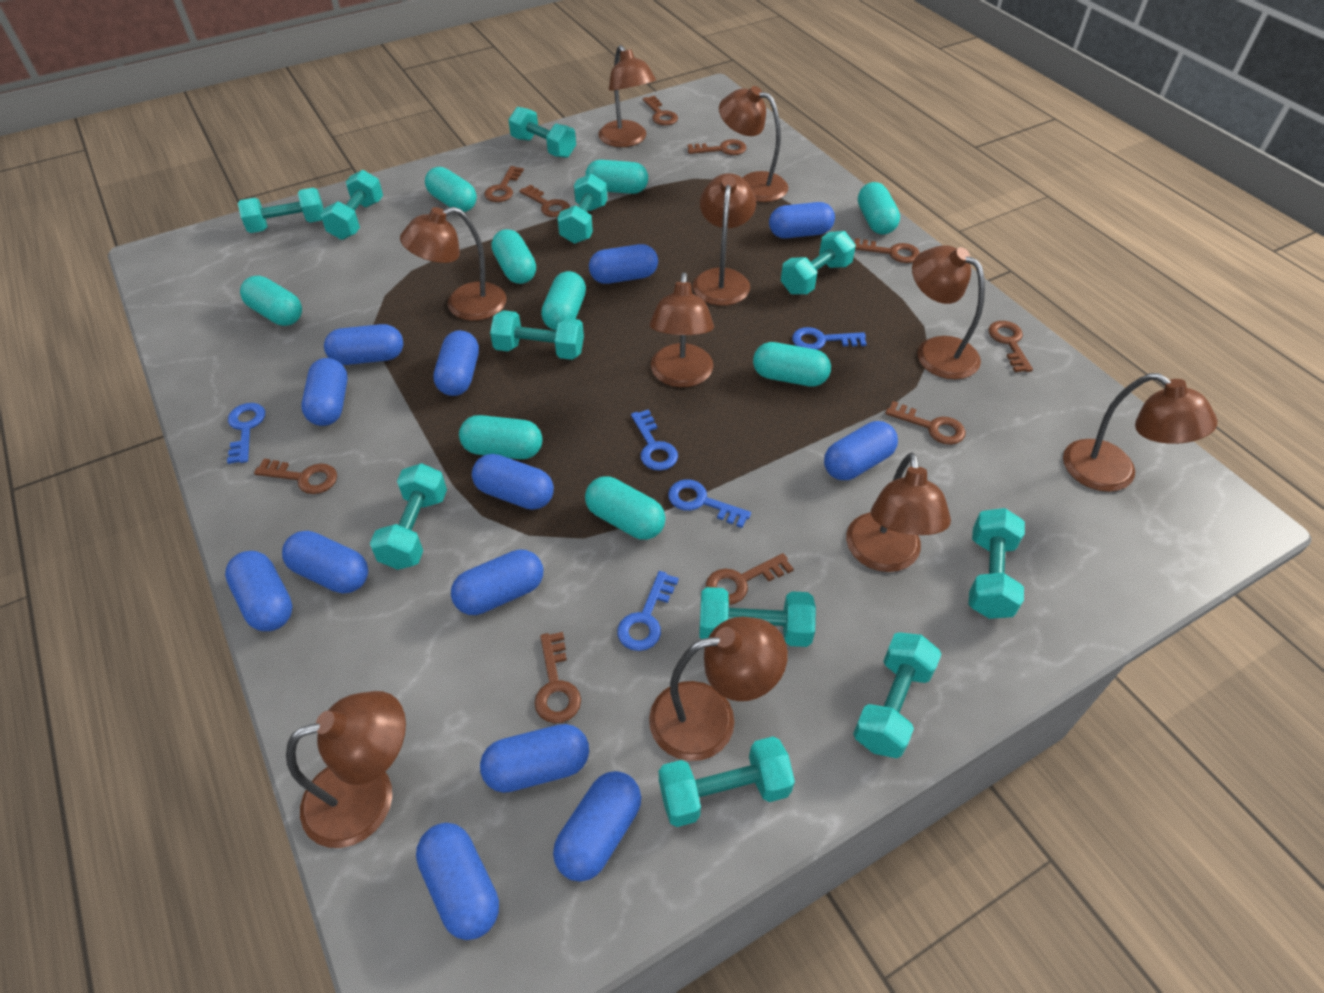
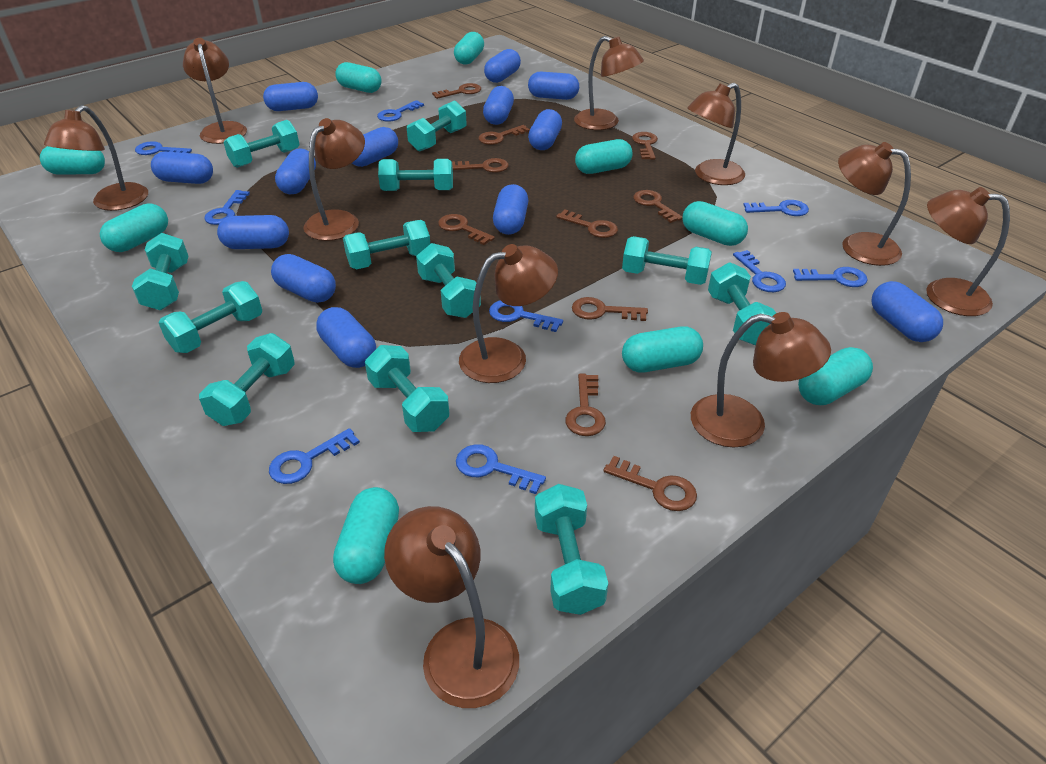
blue key: [227,403,265,464] [617,571,679,651] [631,409,678,471] [668,479,751,528] [792,327,867,350] = 5 -> [135,141,192,155] [204,190,250,225] [269,428,360,484] [377,100,424,122] [456,444,546,494] [489,300,563,332] [733,250,786,292] [743,200,809,216] [793,267,868,287] = 9
turquoise dumbbell: [238,187,324,233] [320,170,383,240] [370,463,447,570] [490,310,584,360] [508,107,576,158] [557,174,607,244] [659,737,795,827] [699,587,816,647] [781,231,856,295] [853,632,941,758] [968,508,1025,619] = 11 -> [132,233,189,310] [159,281,262,353] [199,333,295,426] [223,120,300,168] [343,220,430,269] [365,345,450,432] [378,159,453,191] [407,100,466,152] [416,243,481,318] [535,484,608,615] [622,236,712,285] [708,262,776,345] = 12

